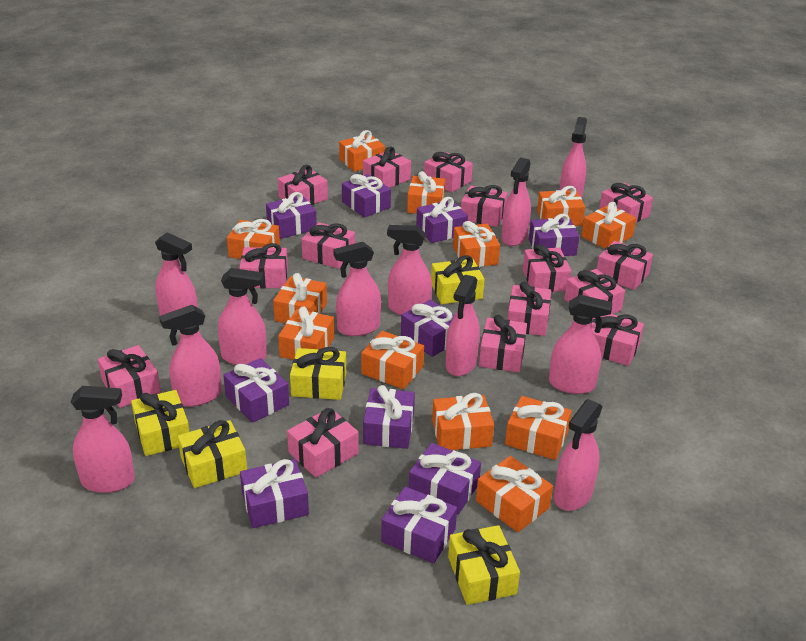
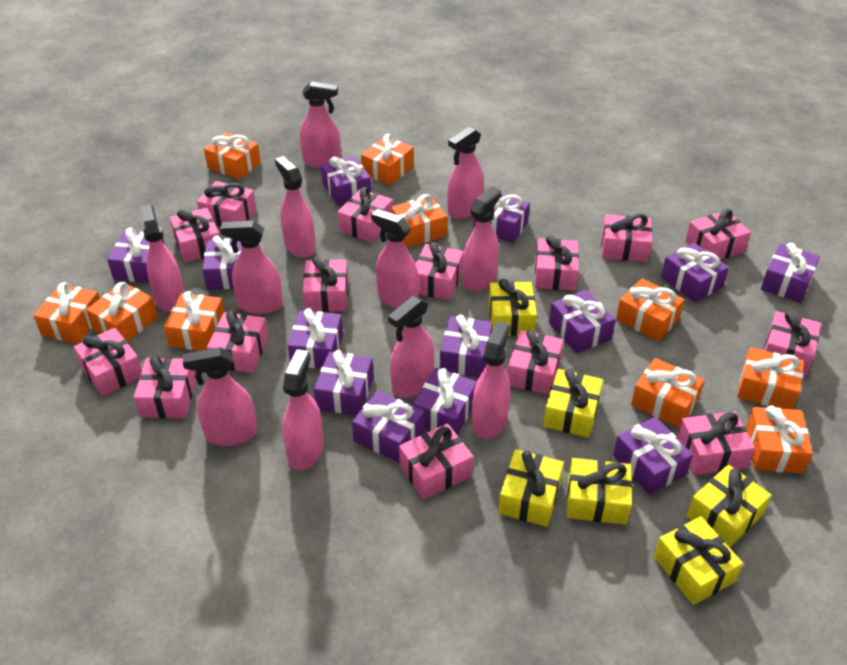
orange gift: [227,219,280,259] [273,273,327,323] [278,307,334,360] [339,130,385,172] [361,331,424,389] [407,171,445,214] [432,393,494,450] [453,221,500,267] [476,456,553,532] [505,396,572,460] [537,186,585,226] [581,202,636,249] = 12 -> [33,282,100,344] [86,282,158,342] [164,291,225,351] [204,132,261,180] [361,134,414,186] [391,194,447,248] [616,278,685,341] [631,358,705,428] [737,347,804,409] [746,406,813,474] = 10
purple gift: [223,358,289,423] [240,459,309,528] [266,192,317,239] [342,174,391,217] [363,385,415,449] [381,487,457,564] [401,300,454,357] [409,443,481,515] [416,197,468,243] [529,214,580,256] = 10 -> [107,228,165,283] [202,235,242,290] [288,308,343,369] [314,350,374,415] [321,156,371,206] [352,391,424,462] [413,368,477,435] [440,314,493,377] [473,194,530,243] [549,290,616,353] [613,417,693,495] [661,243,729,302] [761,243,820,303] = 13
yellow gift: [131,390,190,456] [178,420,247,488] [290,347,346,400] [431,255,484,304] [448,525,520,605] = 5 -> [489,279,537,336] [498,449,564,527] [543,369,603,438] [567,458,632,525] [653,516,743,605] [687,464,772,548] = 6

